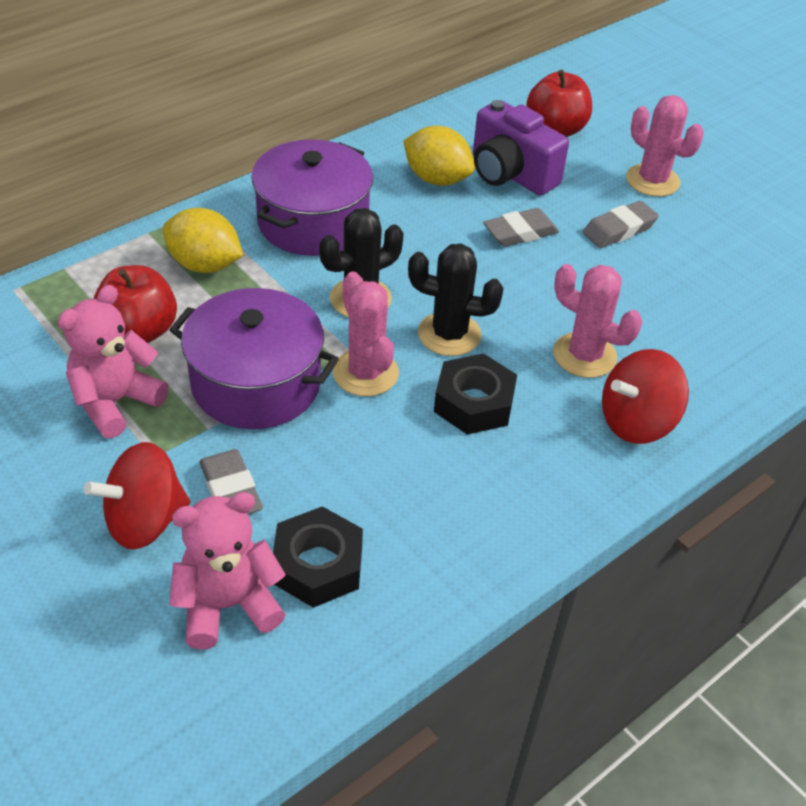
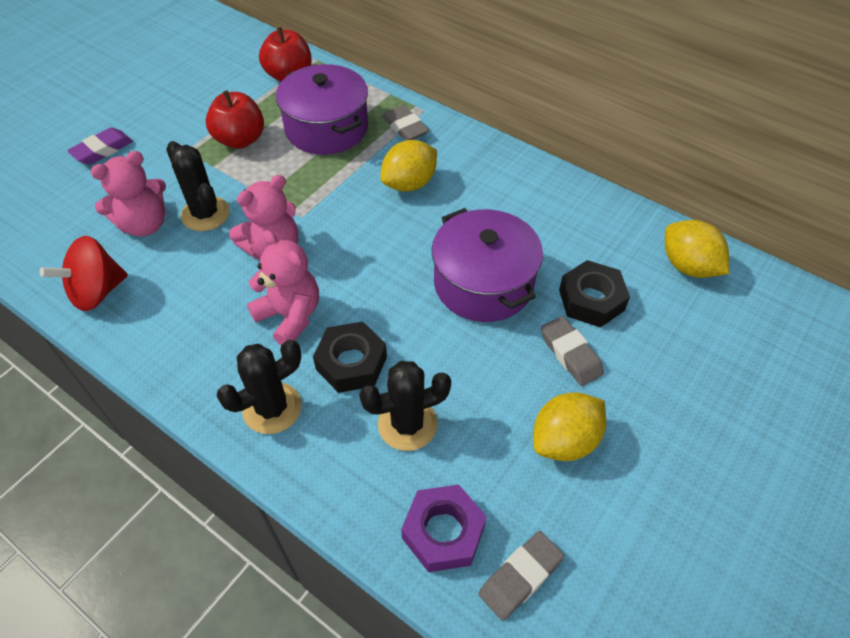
black cactus: [319,208,404,317] [408,244,504,356] = 2 -> [166,141,230,231] [216,340,302,434] [359,361,451,451] = 3
pink cactus: [333,272,399,396] [553,264,642,378] [626,95,704,197] = 3 -> none = 0
pink teddy bear: [58,285,169,438] [169,492,286,650] = 2 -> [90,151,166,237] [229,175,298,259] [247,230,319,345] = 3
purple camera: [473,100,569,196] = 1 -> none = 0
purple eraser: none = 0 -> [67,127,133,165] = 1
purple nut: none = 0 -> [401,484,487,572] = 1
red spinning top: [84,442,190,550] [602,349,689,444] = 2 -> [40,236,128,311] = 1
yellow lemon: [163,208,243,273] [403,126,475,186] = 2 -> [381,140,437,192] [533,392,606,461] [665,220,729,278] = 3

